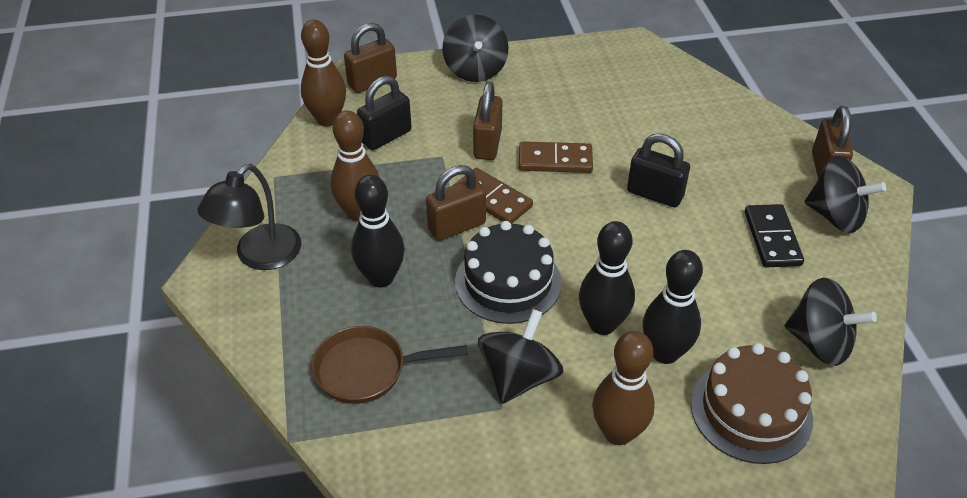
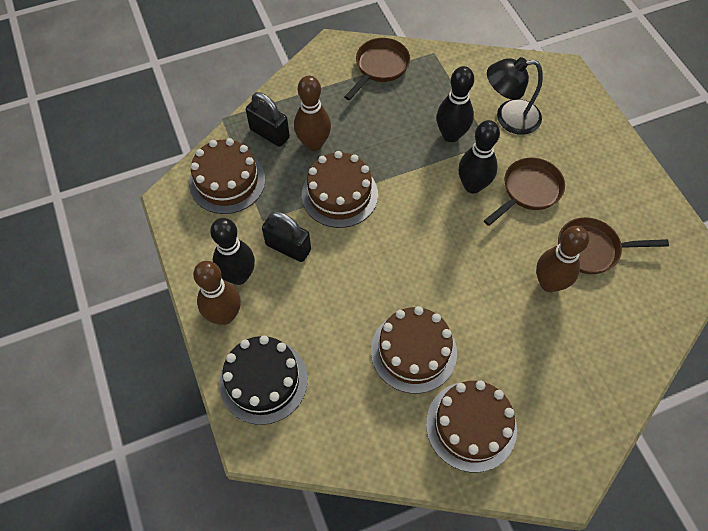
black domino: [745,204,804,267] = 1 -> none = 0
black spinning top: [442,15,508,82] [478,309,563,404] [785,278,877,366] [805,156,886,233] = 4 -> none = 0
brown cake: [691,343,813,464] = 1 -> [189,138,265,214] [302,151,378,228] [371,306,457,394] [426,380,517,472] = 4
brown domino: [453,168,533,224] [519,141,593,173] = 2 -> none = 0
brown padlock: [344,23,397,93] [426,165,486,241] [473,82,502,160] [812,106,853,178] = 4 -> none = 0
brown pan: [312,326,468,404] = 1 -> [344,38,410,100] [484,158,565,226] [558,217,669,274] = 3

